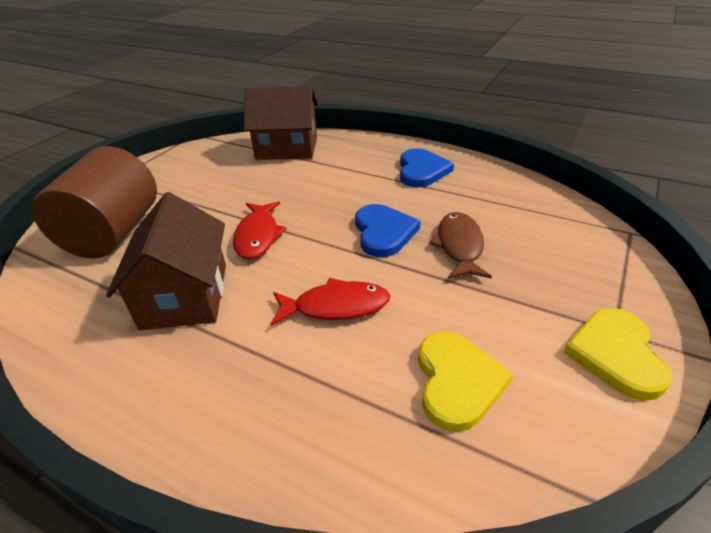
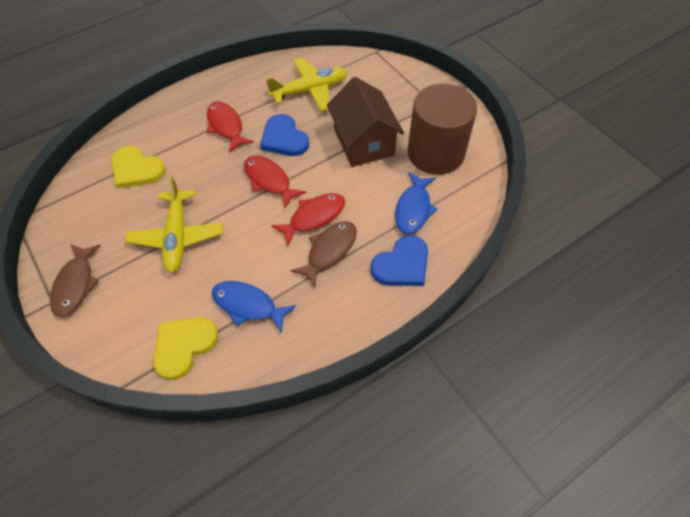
blue fish: none = 0 -> [212,281,296,333] [395,172,438,234] = 2
brown fish: [429,212,492,279] = 1 -> [50,244,101,317] [291,221,357,287] = 2
brown house: [106,192,226,330] [244,86,318,160] = 2 -> [327,77,404,167] = 1
red fish: [233,201,287,259] [271,278,390,326] = 2 -> [207,101,254,153] [244,156,306,208] [271,193,345,246] = 3
yellow plane: none = 0 -> [125,176,223,273] [266,57,347,111] = 2

